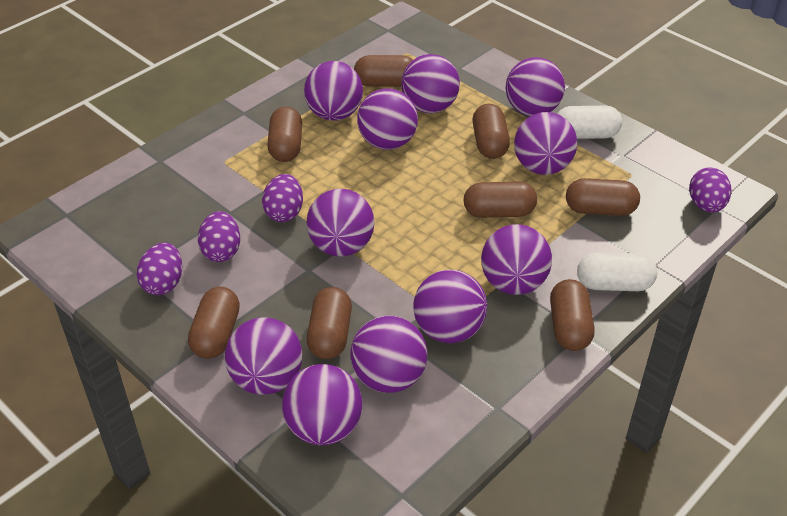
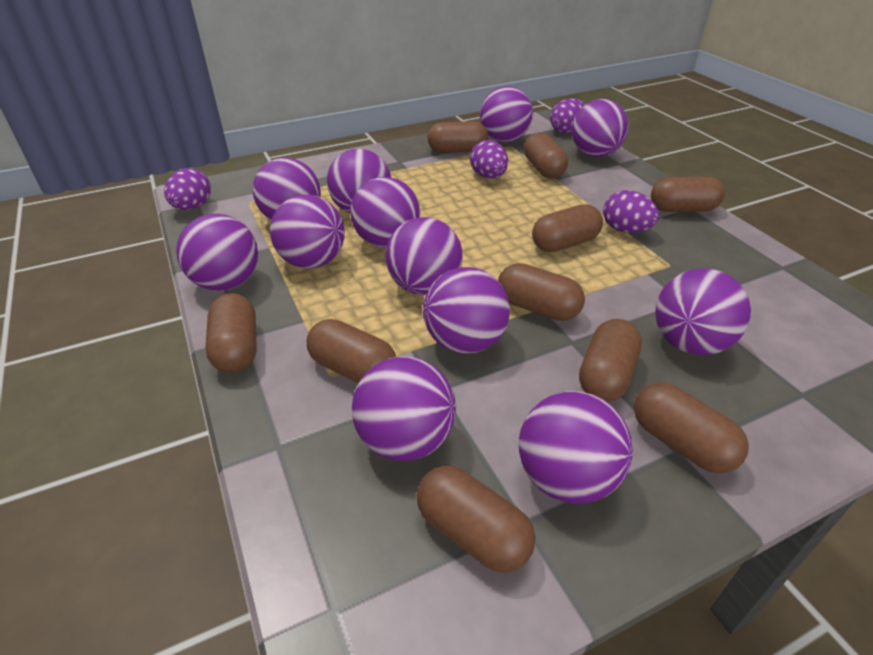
brown capsule: [188,287,240,359] [267,106,302,162] [307,287,352,359] [354,55,413,87] [464,182,537,218] [472,103,510,159] [550,279,594,351] [566,178,640,216] = 8 -> [206,293,257,373] [307,319,396,383] [417,466,535,573] [427,121,488,153] [498,263,585,321] [524,132,568,178] [532,204,603,252] [579,319,642,402] [634,382,749,473] [651,176,725,212] = 10
purple ball: [225,317,303,395] [282,364,362,445] [304,61,363,121] [306,189,374,257] [351,316,427,393] [357,88,418,150] [401,54,460,113] [413,270,487,343] [481,224,552,295] [506,57,565,116] [514,112,577,175] = 11 -> [176,214,258,291] [253,157,321,220] [270,195,345,268] [327,149,391,213] [350,177,420,248] [352,356,456,461] [385,217,463,295] [423,267,510,354] [480,86,533,142] [519,391,633,504] [572,99,629,157] [655,268,751,355] = 12
white capsule: [557,106,622,139] [577,252,657,291] = 2 -> none = 0

